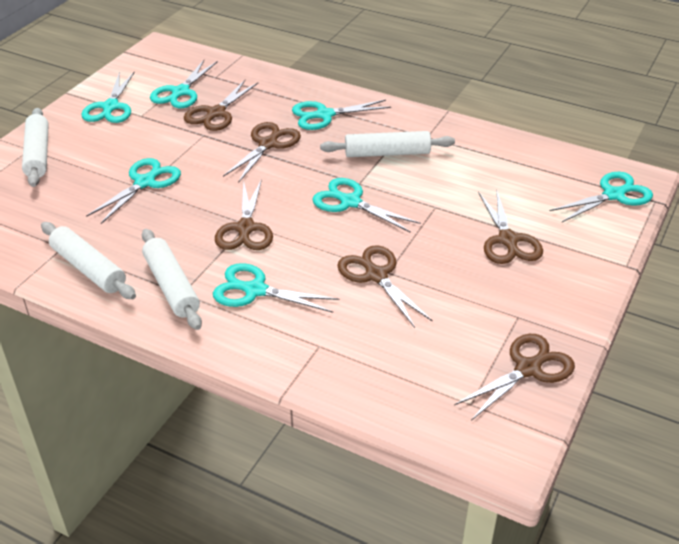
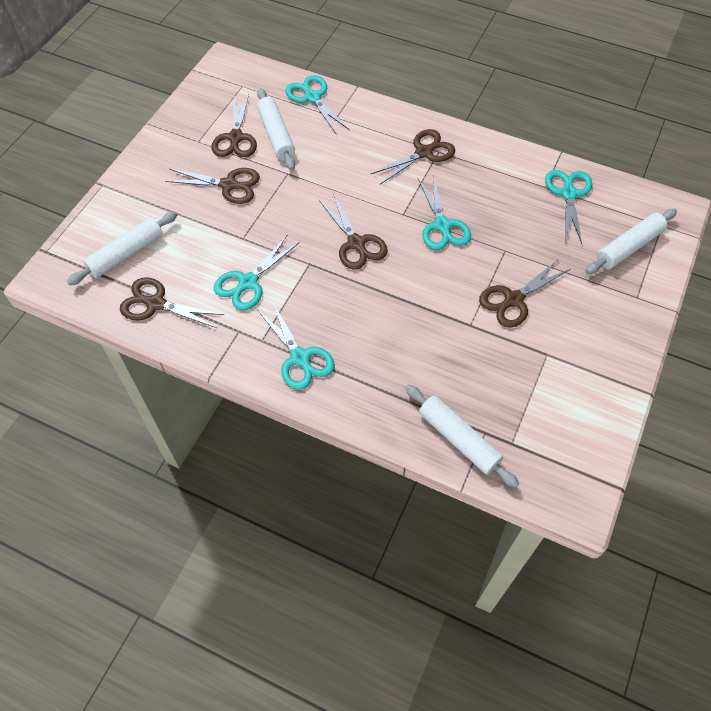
turquoise scissors: [81,71,135,123] [86,158,181,224] [150,60,218,108] [213,263,339,313] [292,100,391,130] [312,178,421,233] [550,172,653,222] = 7 -> [214,236,300,310] [258,301,335,390] [285,75,349,135] [418,176,471,250] [545,170,592,244] = 5

